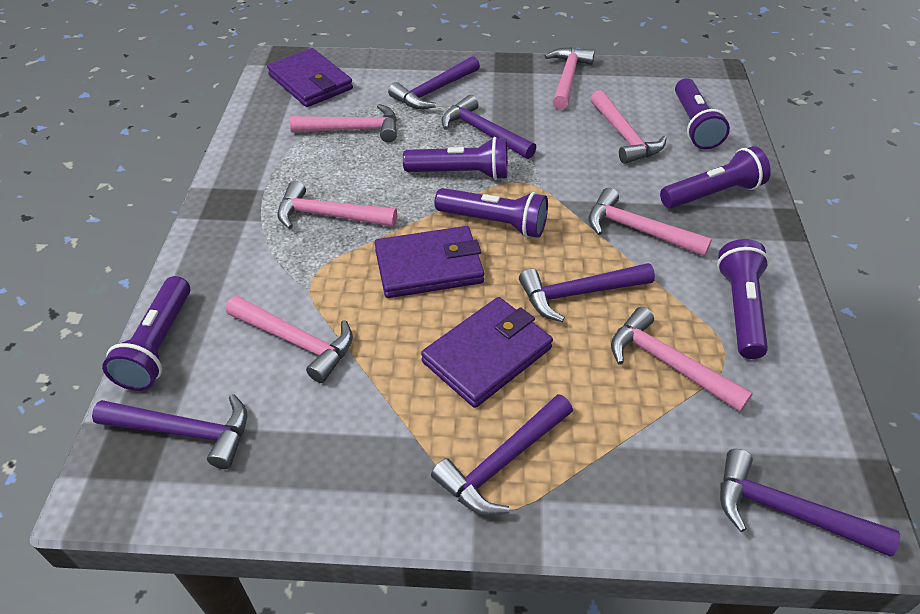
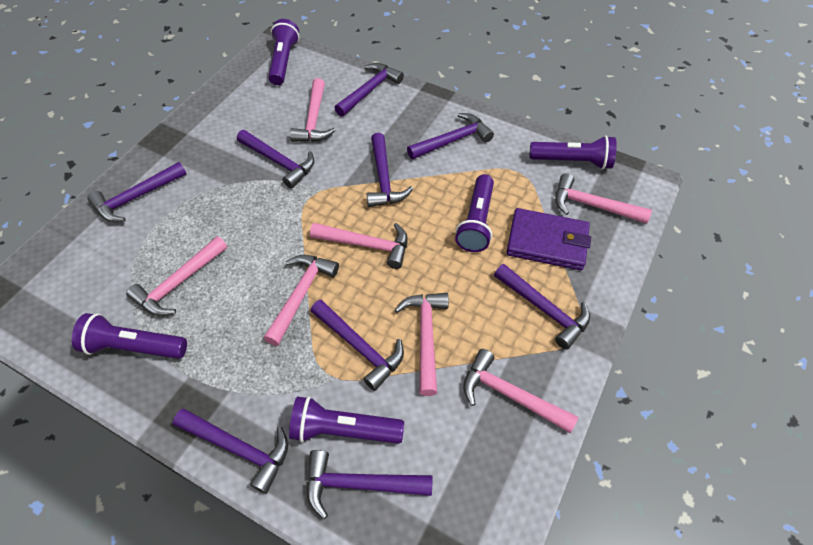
purple flashlight: [102,276,190,391] [403,137,508,180] [435,188,548,238] [660,146,771,209] [675,78,730,150] [717,239,769,359] = 6 -> [72,313,187,359] [268,19,299,85] [289,396,404,444] [455,174,494,252] [529,136,617,170] = 5
purple hammer: [92,394,247,469] [388,56,480,109] [431,394,573,515] [442,95,537,159] [519,263,655,322] [720,449,900,557] = 6 -> [87,162,186,222] [173,409,288,494] [237,130,314,189] [307,450,432,519] [311,300,404,391] [335,63,404,116] [367,133,413,207] [407,113,494,159] [494,264,590,350] = 9
purple wallet: [267,48,353,107] [375,226,484,298] [421,297,553,408] = 3 -> [506,208,591,270] = 1

